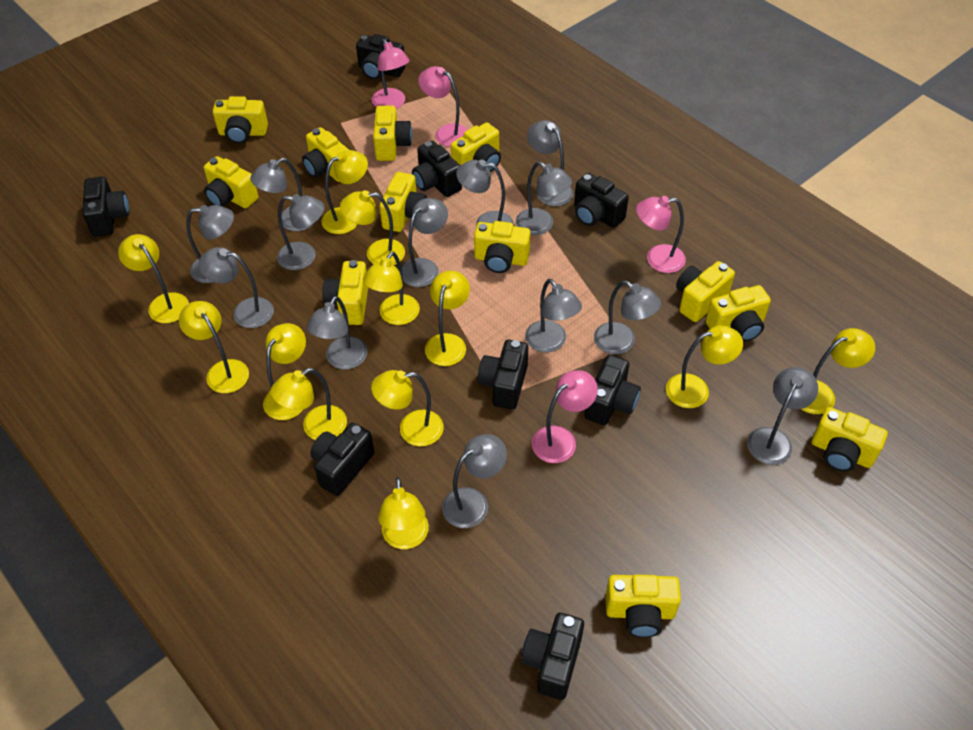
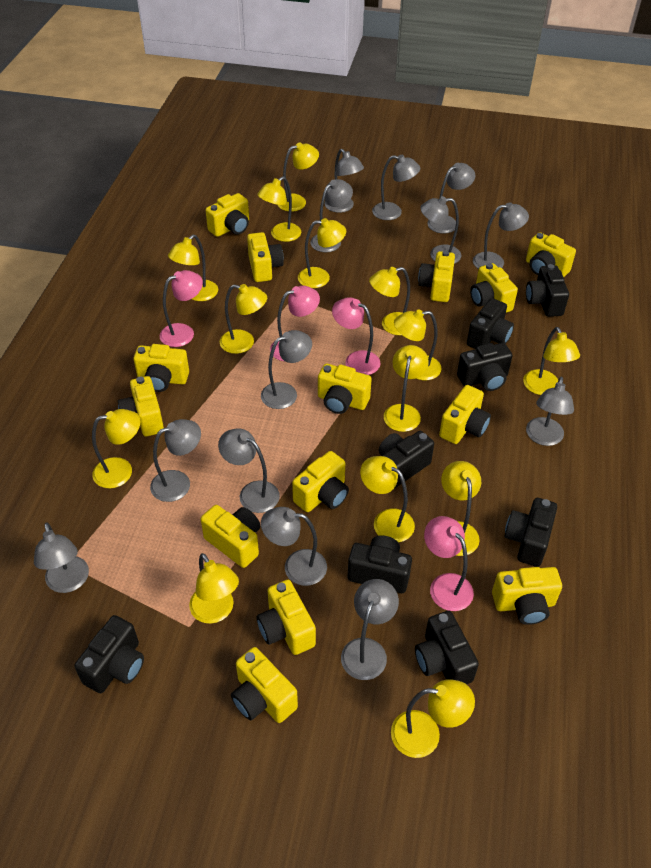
yellow camera: [204,156,259,208] [213,96,268,144] [302,127,349,182] [322,260,368,325] [373,106,412,161] [380,172,427,232] [451,123,501,172] [474,221,531,273] [605,575,681,638] [676,261,735,322] [706,285,771,342] [812,407,888,472] = 12 -> [118,376,164,437] [133,344,189,392] [201,505,260,568] [206,193,249,237] [231,647,298,723] [247,232,284,282] [256,580,316,655] [292,451,349,512] [318,364,372,414] [418,250,455,302] [439,385,491,444] [470,263,518,313] [492,567,562,625] [526,232,576,277] = 14
yellow lamp: [118,234,189,323] [179,301,249,393] [263,323,306,420] [271,368,347,440] [321,150,368,234] [340,190,405,265] [363,252,420,325] [371,370,444,446] [378,477,429,549] [425,270,470,366] [666,325,743,408] [801,328,875,414] = 12 -> [92,409,140,488] [168,235,218,301] [189,553,239,624] [220,284,267,354] [257,176,301,242] [278,143,319,212] [298,218,346,288] [360,456,415,542] [369,267,410,335] [384,345,429,432] [391,679,475,758] [394,309,442,380] [441,461,481,556] [523,327,580,395] = 14

